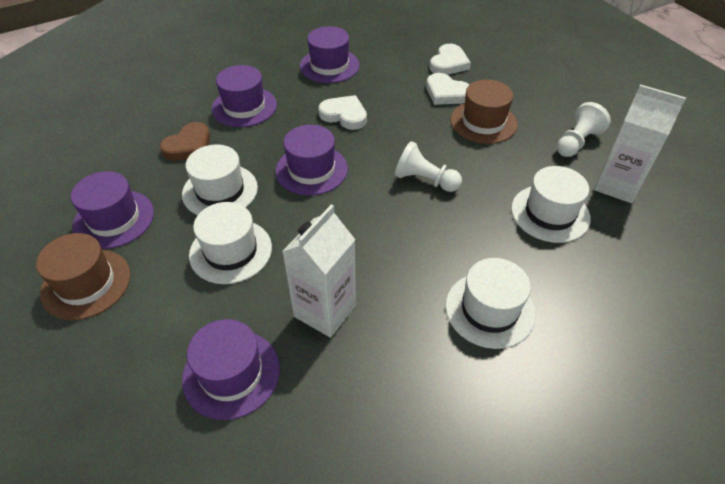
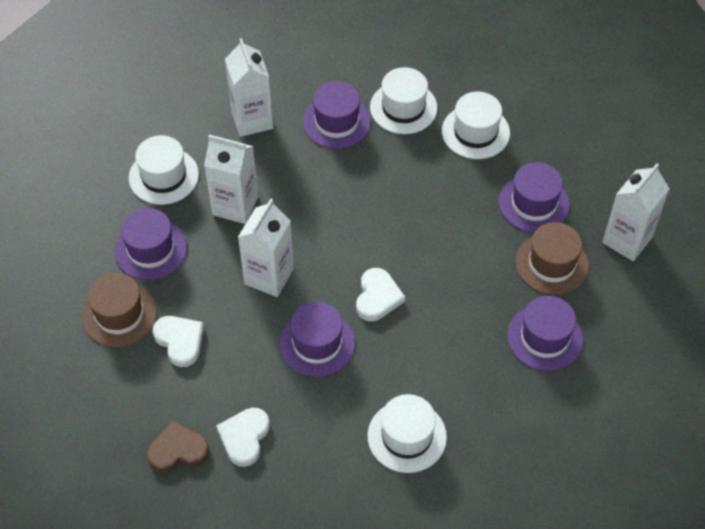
white carton: [282,204,356,338] [594,84,686,203] = 2 -> [204,134,258,224] [225,38,273,137] [238,199,294,297] [602,163,669,261] = 4
white pawn: [395,141,462,192] [557,102,611,157] = 2 -> none = 0

